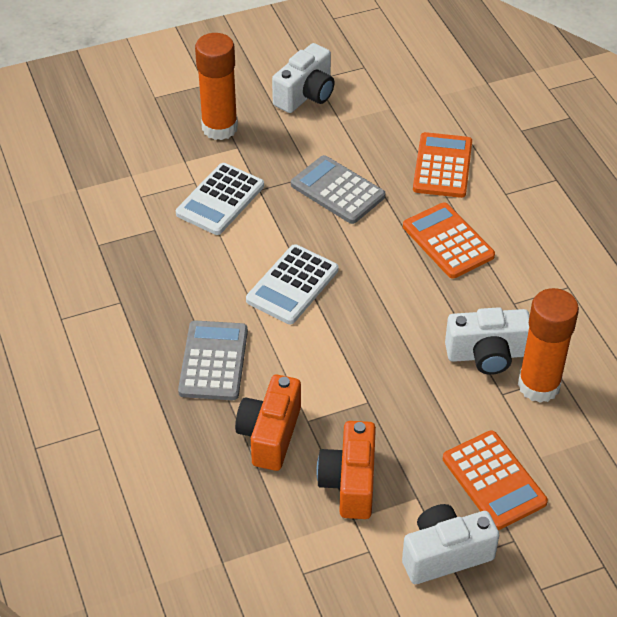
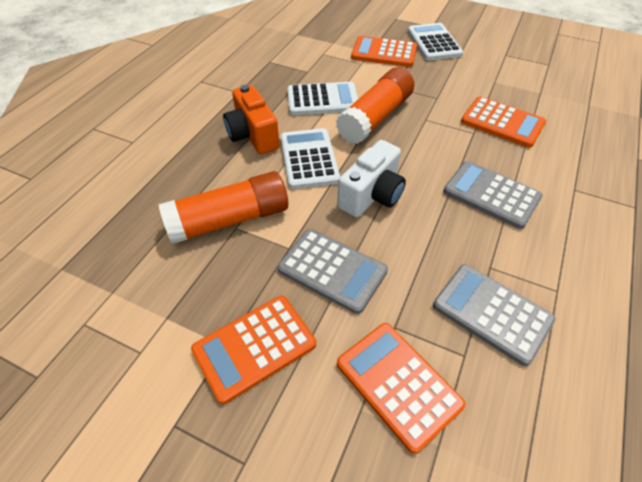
grey calculator: [178,320,248,400] [291,155,386,224] = 2 -> [277,229,388,314] [433,264,555,366] [443,161,543,229] = 3
orange calculator: [403,202,495,278] [413,132,472,198] [443,430,548,530] = 3 -> [191,296,316,404] [337,323,465,454] [351,36,417,67] [461,97,546,148] = 4
orange camera: [235,375,301,471] [316,421,376,519] = 2 -> [223,85,280,154] = 1
white calculator: [176,163,264,235] [246,244,338,324] = 2 -> [280,128,340,189] [287,82,358,115] [408,23,463,60] = 3
white camera: [272,43,335,113] [402,504,499,584] [445,307,529,375] = 3 -> [337,140,406,218] = 1

